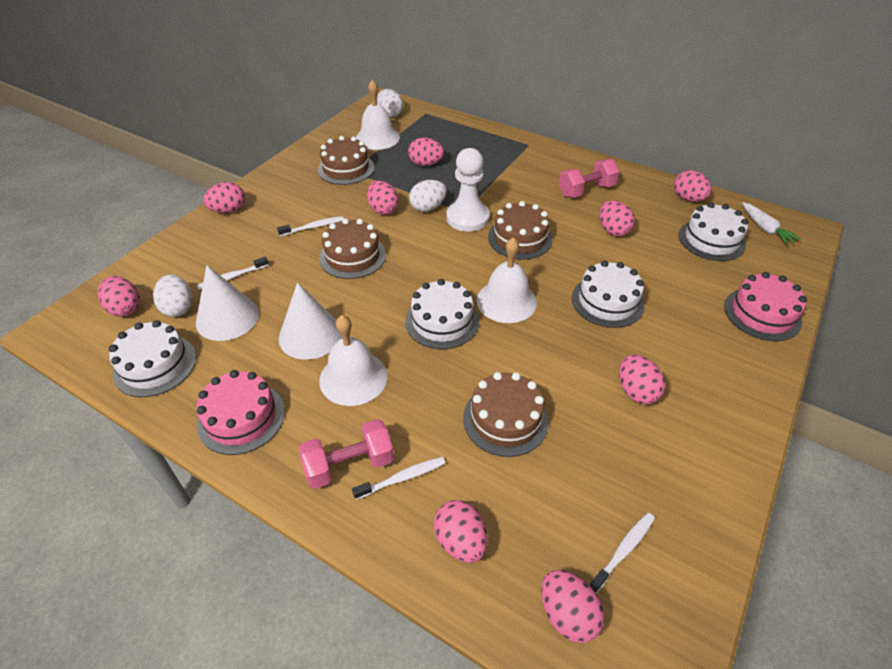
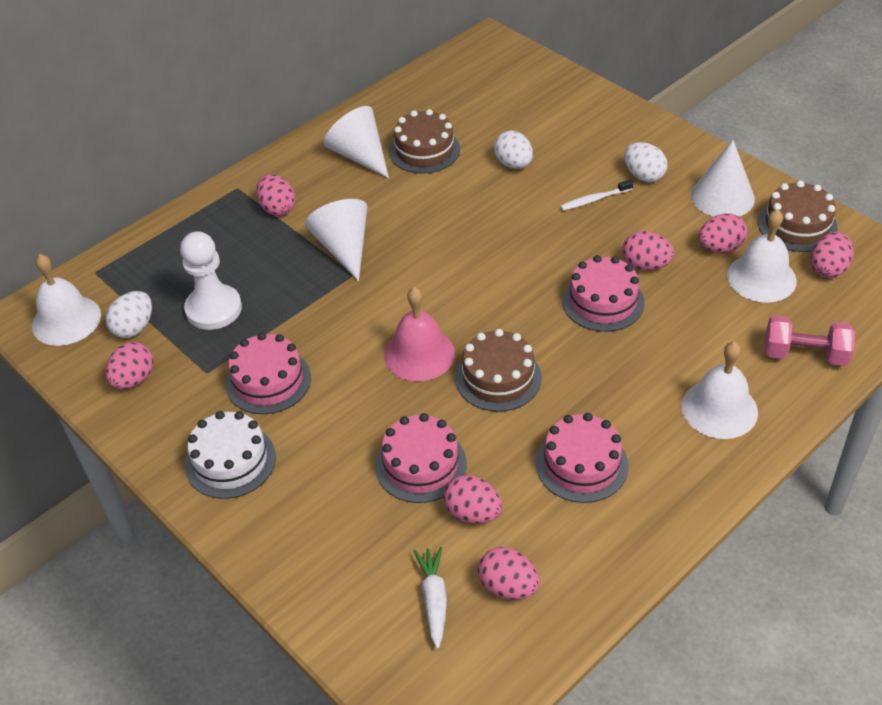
brown cake: [318,136,374,185] [319,218,386,279] [463,372,549,457] [488,201,553,260] = 4 -> [389,109,460,174] [455,329,542,412] [758,180,838,252] = 3
pink bell: none = 0 -> [384,287,455,381] = 1
pink cake: [196,370,285,455] [724,272,807,341] = 2 -> [225,332,311,414] [375,413,467,503] [536,413,629,503] [562,255,645,332] = 4
pink dumbbell: [299,419,394,489] [559,159,620,198] = 2 -> [765,315,855,366] = 1
pink egg: [98,276,140,317] [203,182,245,213] [367,181,399,215] [408,138,444,166] [434,500,487,563] [541,570,604,643] [599,200,635,237] [619,355,666,404] [674,170,712,202] = 9 -> [106,342,153,389] [256,174,295,216] [444,475,502,524] [478,547,540,600] [622,231,675,270] [698,214,747,253] [811,232,854,278] = 7
white cake: [109,320,196,397] [405,279,479,349] [572,261,645,328] [679,202,748,261] = 4 -> [185,411,276,499] = 1
white cone: [196,265,259,341] [279,282,342,360] = 2 -> [305,199,368,281] [324,106,389,178] [691,140,755,217] = 3
white toothbrush: [197,257,269,290] [277,216,344,236] [352,457,445,500] [589,513,655,593] = 4 -> [560,179,633,211] = 1

